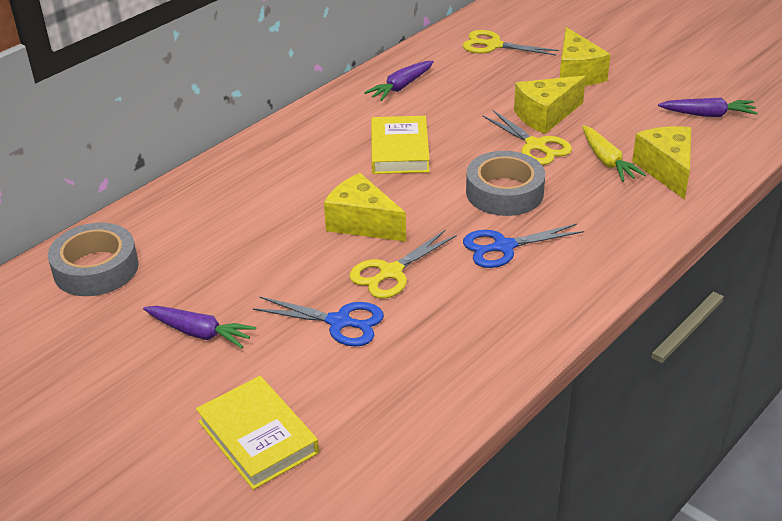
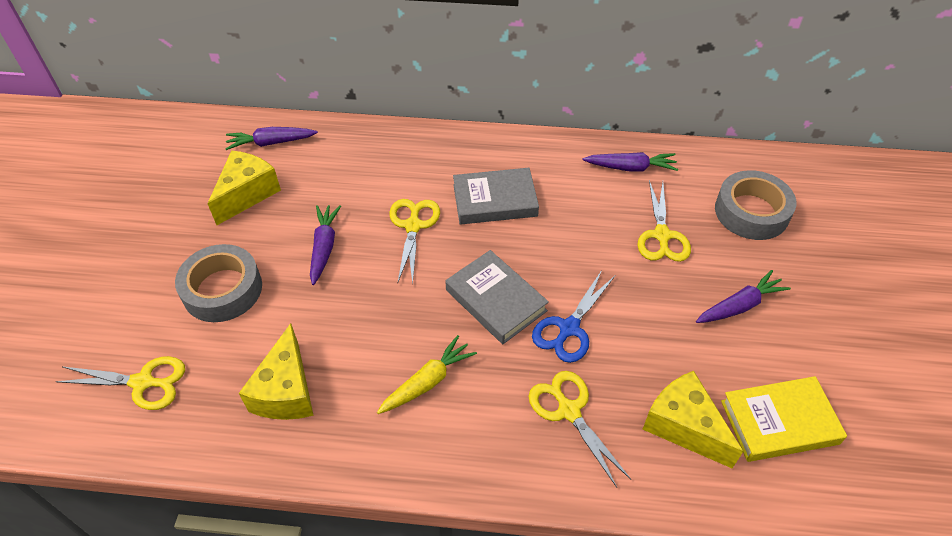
blue scissors: [253,296,384,347] [463,224,584,268] = 2 -> [532,270,615,363] = 1
grey book: none = 0 -> [445,250,549,344] [453,168,539,224] = 2
purple carrot: [143,306,256,348] [364,61,434,101] [658,98,758,117] = 3 -> [225,127,318,150] [310,205,341,285] [583,152,678,172] [696,270,791,323] = 4
yellow book: [196,376,319,490] [371,116,430,174] = 2 -> [721,376,847,462] = 1
yellow cheese: [324,173,406,242] [514,75,586,134] [560,27,611,86] [632,126,691,200] = 4 -> [207,150,281,225] [239,323,314,420] [642,371,743,468] = 3
yellow scissors: [349,230,457,298] [463,30,559,56] [482,110,572,165] = 3 -> [55,356,185,410] [389,199,440,284] [528,371,631,488] [637,180,691,262] = 4

